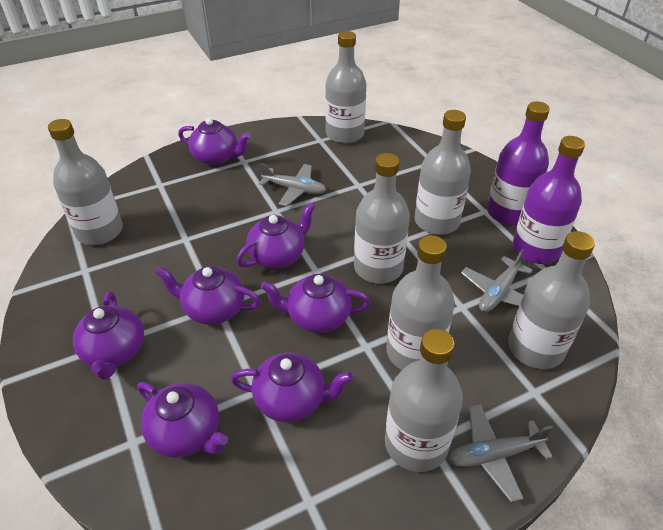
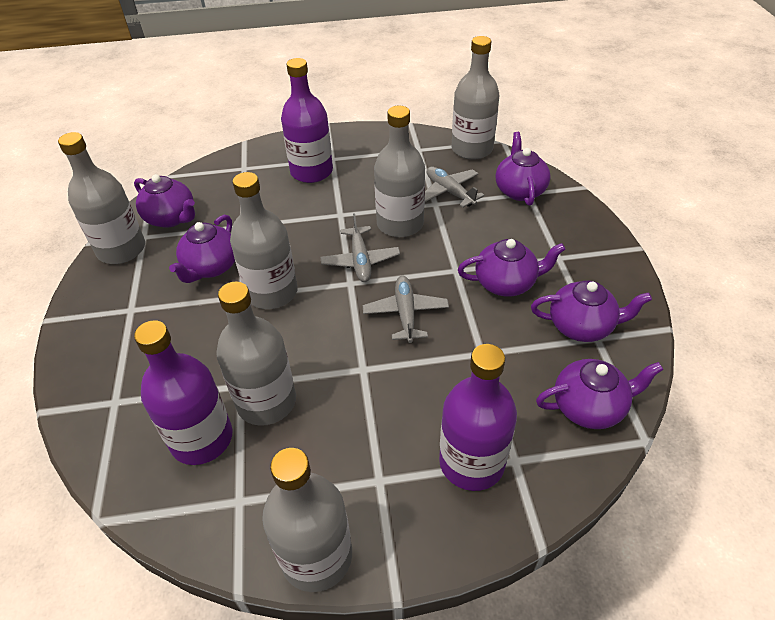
grey bottle: [48,119,123,245] [325,31,366,144] [354,153,410,284] [385,329,463,472] [386,235,455,370] [415,110,471,235] [508,231,595,369] = 7 -> [58,132,145,264] [216,282,296,426] [230,172,298,309] [262,448,352,592] [374,106,425,237] [451,36,499,160] = 6
purple bottle: [487,101,550,225] [512,136,585,264] = 2 -> [134,320,233,465] [281,58,333,183] [439,344,517,491] = 3
purple teapot: [73,291,144,380] [137,382,228,458] [155,266,261,325] [178,118,250,165] [231,352,353,422] [236,203,315,269] [261,274,371,333] = 7 -> [134,174,195,228] [169,215,235,283] [458,239,566,296] [495,132,551,206] [531,280,652,342] [536,359,663,429] = 6

